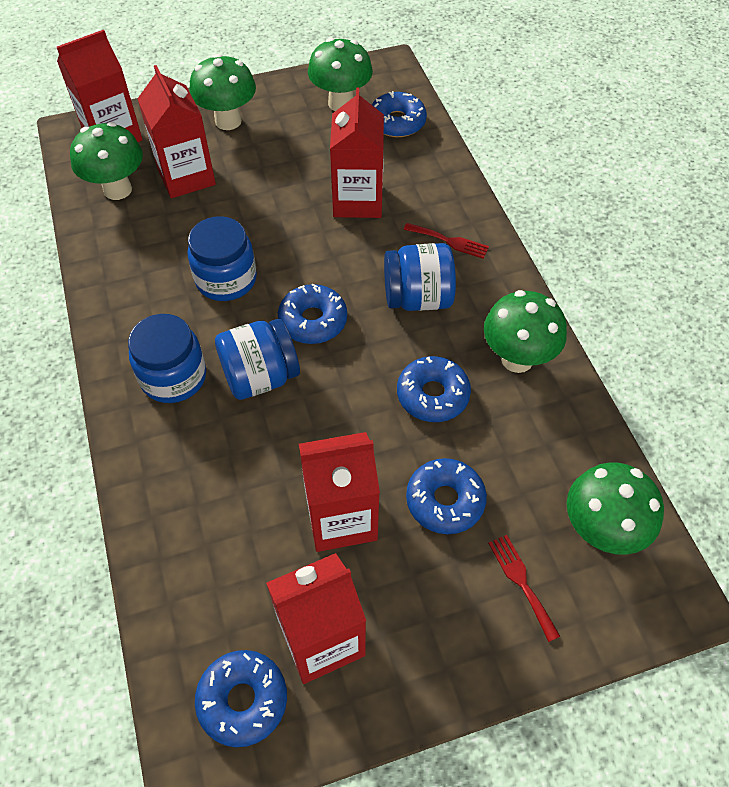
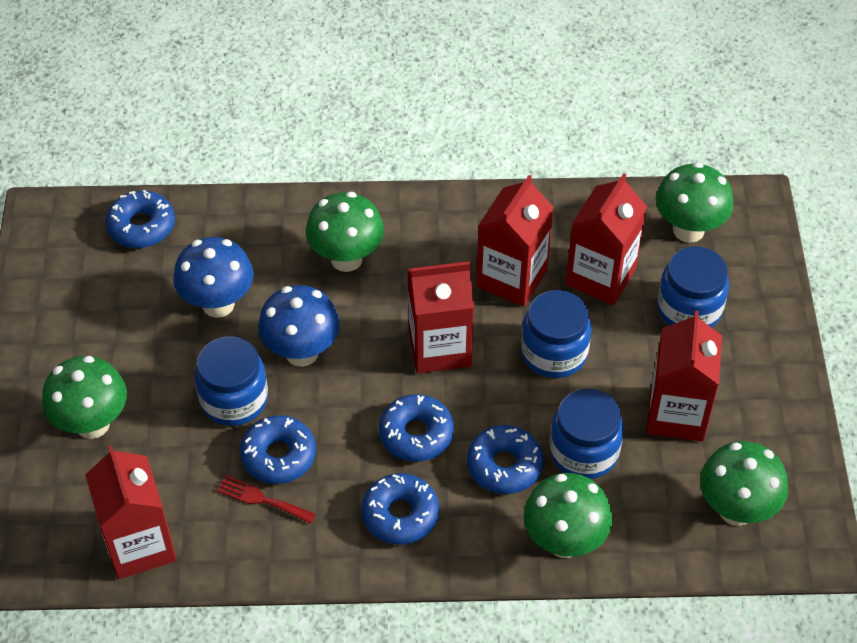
blue mushroom: none = 0 -> [173,237,254,318] [258,285,340,367] = 2
red fork: [404,223,489,259] [488,535,560,642] = 2 -> [217,475,316,524] = 1

